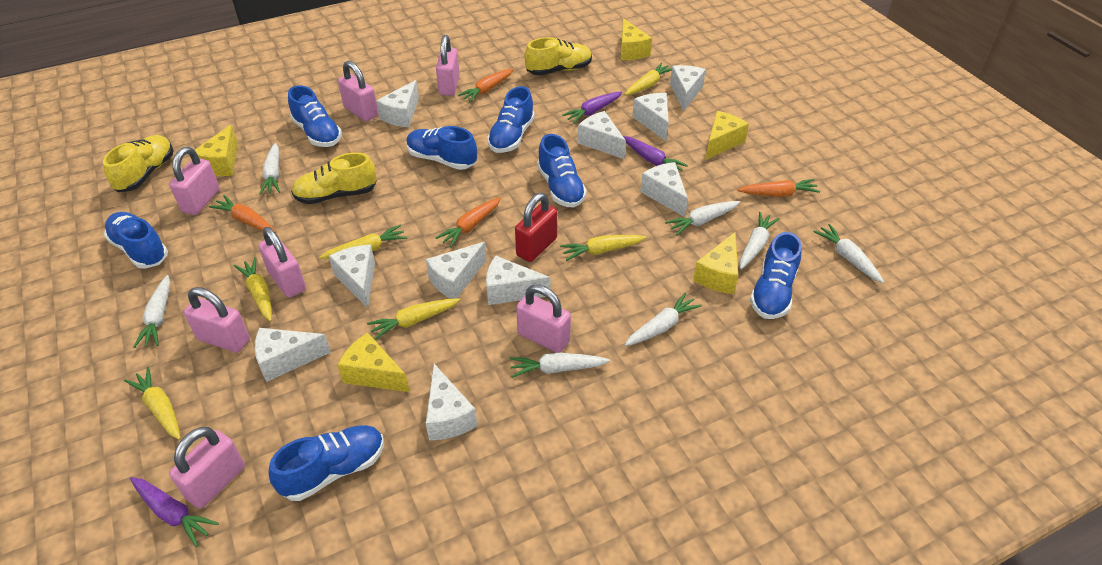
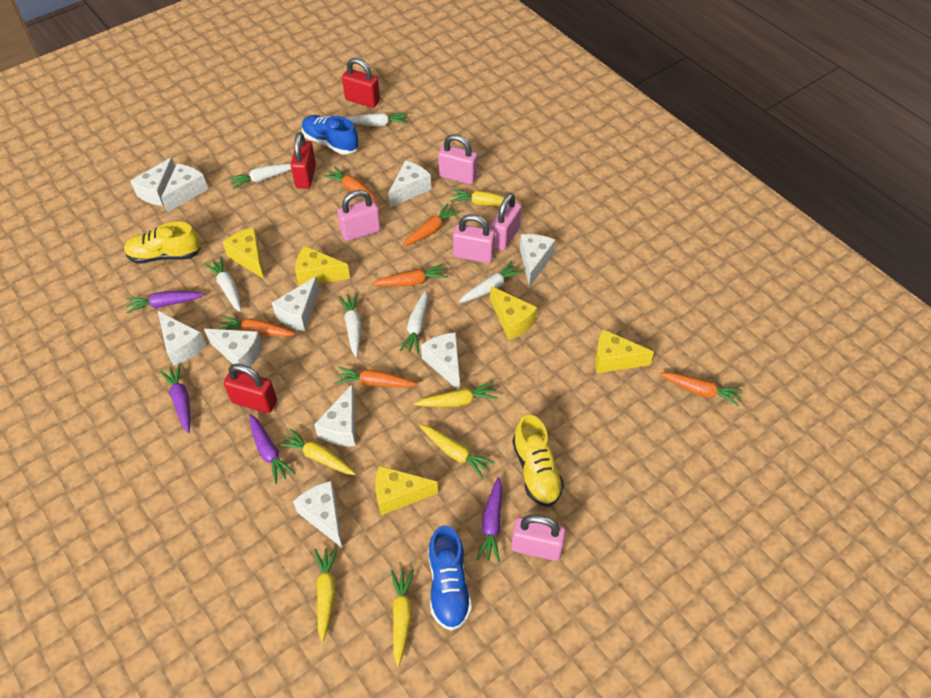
blue shoe: [104,212,168,269] [268,425,384,501] [288,85,342,147] [406,126,477,170] [487,86,535,153] [537,134,587,207] [750,232,802,319] = 7 -> [302,115,359,155] [428,525,472,631] = 2
orange carrot: [209,195,276,233] [435,197,501,248] [458,69,514,103] [737,179,820,197] = 4 -> [220,315,296,337] [323,166,380,203] [335,367,417,387] [372,264,448,286] [402,203,460,247] [659,372,743,406] = 6
pink padlock: [169,147,220,215] [169,427,245,509] [184,287,250,353] [258,227,306,298] [338,61,378,122] [436,35,460,96] [516,284,571,353] = 7 -> [337,190,381,241] [438,134,477,184] [453,214,495,263] [491,193,522,251] [511,515,566,561] = 5
purple carrot: [130,477,219,547] [562,92,622,124] [623,136,688,171] = 3 -> [126,291,205,313] [160,364,190,433] [249,414,295,484] [477,477,502,562] = 4
red padlock: [515,193,557,262] = 1 -> [224,364,277,413] [291,132,316,189] [342,58,380,108] = 3
white carrot: [133,275,170,348] [259,143,280,195] [510,353,610,378] [625,292,702,346] [665,201,740,235] [740,212,780,269] [813,224,884,283] = 7 -> [204,257,241,312] [228,163,291,190] [338,293,361,357] [346,113,407,126] [399,290,428,354] [459,261,524,303] = 6
yellow shoe: [103,135,174,192] [291,152,377,204] [525,37,592,75] = 3 -> [124,222,201,264] [512,415,564,507] = 2

